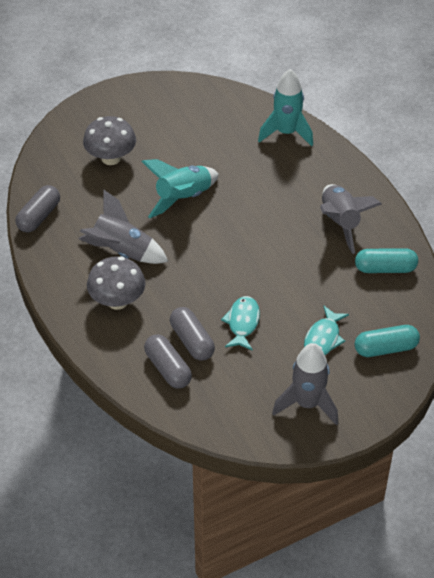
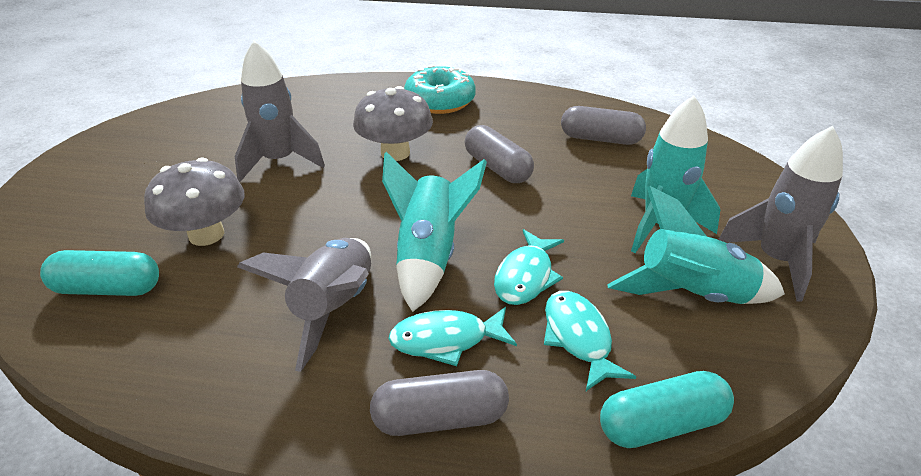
turquoise donut: none = 0 -> [404,65,476,114] = 1
turquoise fish: [221,296,260,351] [304,306,349,355] = 2 -> [388,307,517,366] [494,229,564,305] [544,291,636,391] = 3
turquoise rocket: [141,159,219,218] [258,69,313,146] = 2 -> [382,152,487,312] [607,185,785,304] [631,96,720,253] = 3

